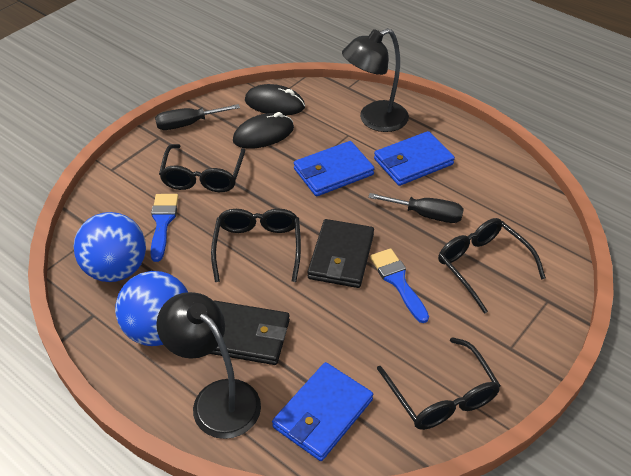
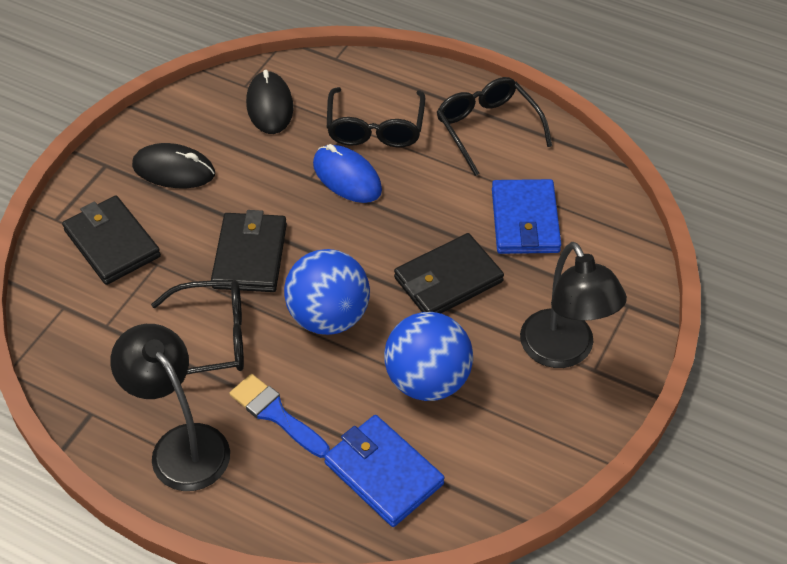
black glasses: [159,144,245,192] [211,209,301,282] [377,337,501,430] [438,218,546,314] = 4 -> [151,280,244,374] [327,87,425,147] [437,77,552,176] = 3
black screwdriver: [155,104,240,130] [368,193,464,223] = 2 -> none = 0
black wallet: [209,301,290,365] [308,219,374,288] = 2 -> [62,196,161,285] [211,210,287,292] [394,233,504,313] = 3
blue brush: [150,194,178,262] [370,248,429,323] = 2 -> [230,374,330,458] = 1
blue mouse: none = 0 -> [313,144,382,203] = 1
blue wallet: [272,362,373,461] [294,141,375,196] [374,131,455,186] = 3 -> [324,415,445,527] [492,179,561,254] = 2

